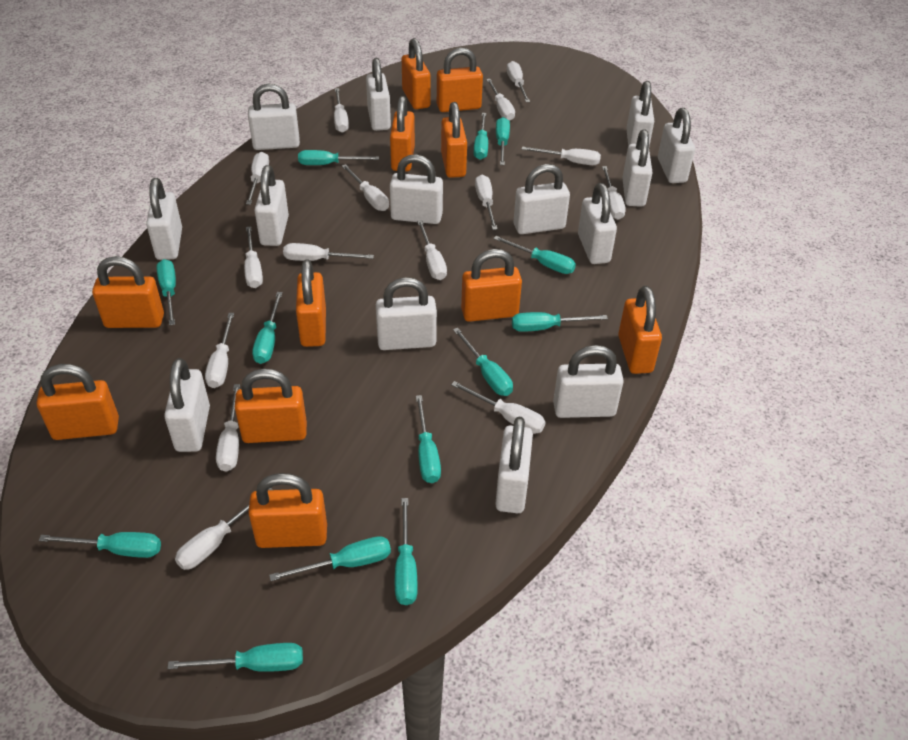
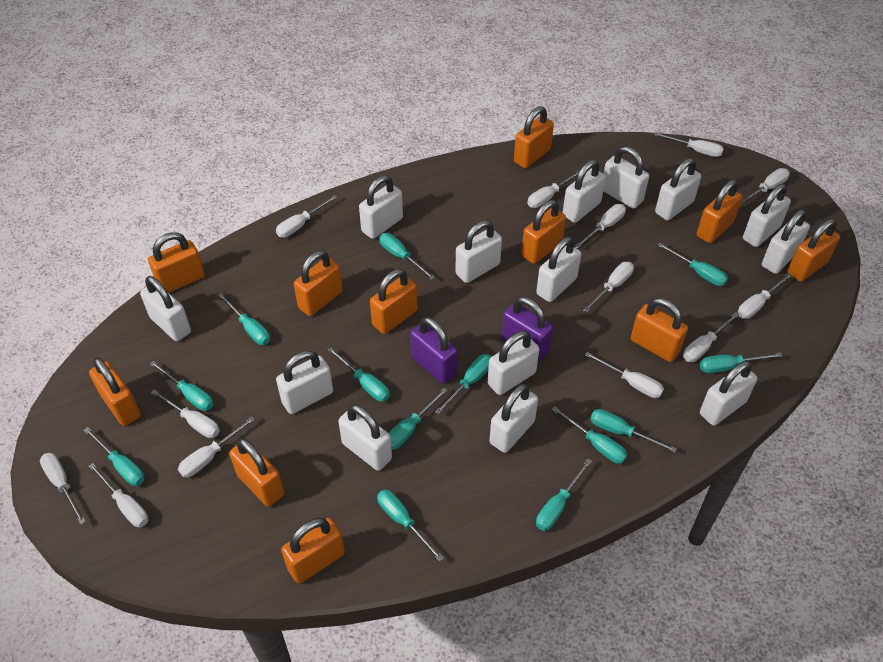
purple padlock: none = 0 -> [410,317,458,384] [502,297,553,361] = 2
white screwdriver: [175,488,273,570] [205,313,234,388] [216,384,240,472] [244,226,263,288] [246,152,269,205] [283,243,374,261] [334,88,349,133] [342,164,389,211] [417,220,447,280] [451,381,545,434] [475,175,497,230] [486,79,515,121] [507,61,530,102] [521,146,601,165] [602,166,626,220] = 15 -> [40,453,86,525] [88,463,148,527] [150,389,220,438] [178,416,255,478] [276,195,337,238] [527,170,580,208] [575,204,626,248] [583,262,634,313] [585,352,664,398] [653,132,724,157] [683,312,740,362] [738,273,792,319] [740,168,790,206] = 13

